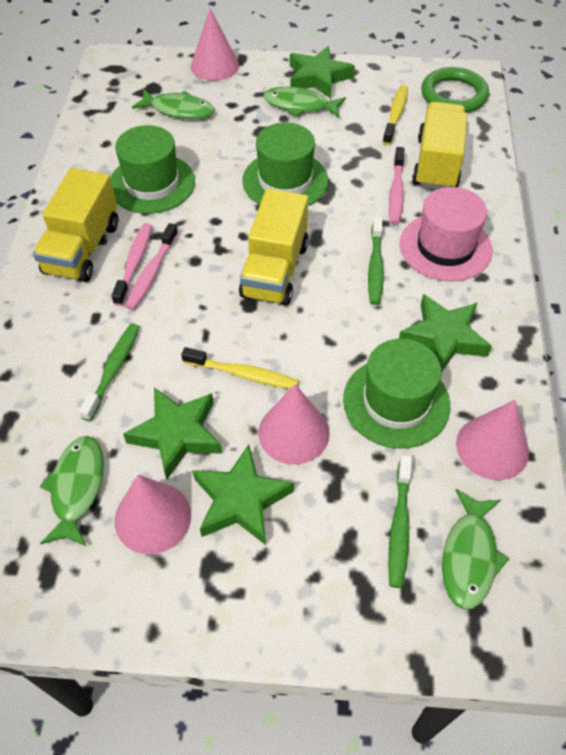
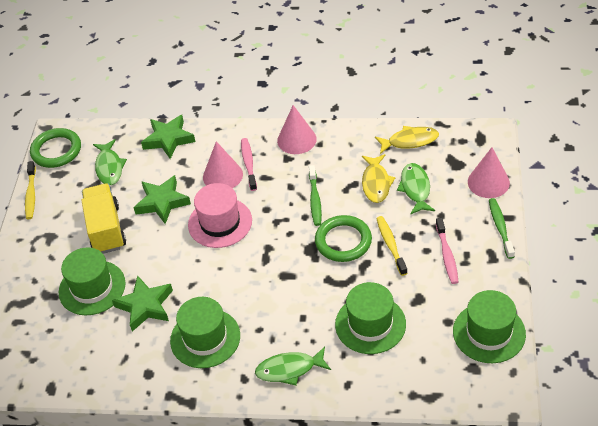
green fish: [40,436,104,546] [132,90,214,119] [264,87,346,118] [442,489,509,609] = 4 -> [93,139,127,185] [255,346,331,386] [397,163,435,215] = 3
green hat: [110,125,195,214] [242,123,328,206] [343,339,450,449] = 3 -> [59,247,126,315] [170,297,240,368] [335,282,406,354] [453,290,526,363] = 4
green ring: [421,67,489,113] = 1 -> [30,128,81,168] [315,215,372,262] = 2
green star: [123,388,222,479] [192,445,294,545] [290,46,355,98] [399,294,492,371] = 4 -> [112,275,173,332] [133,175,191,224] [141,115,196,159] = 3
green toothbrush: [79,323,140,421] [368,216,384,305] [388,455,412,588] = 3 -> [309,165,322,226] [489,198,515,259] = 2
pink cone: [115,475,191,554] [191,8,239,81] [258,384,329,465] [456,400,529,480] = 4 -> [203,141,243,188] [277,105,317,154] [468,147,510,198] = 3
pink toothbrush: [112,223,152,306] [125,223,178,310] [389,147,405,224] = 3 -> [241,138,257,191] [436,218,458,284] = 2
yellow fish: none = 0 -> [362,154,396,203] [375,126,439,154] = 2
yellow truck: [33,168,118,282] [239,189,309,306] [412,102,467,189] = 3 -> [82,183,126,254] = 1

